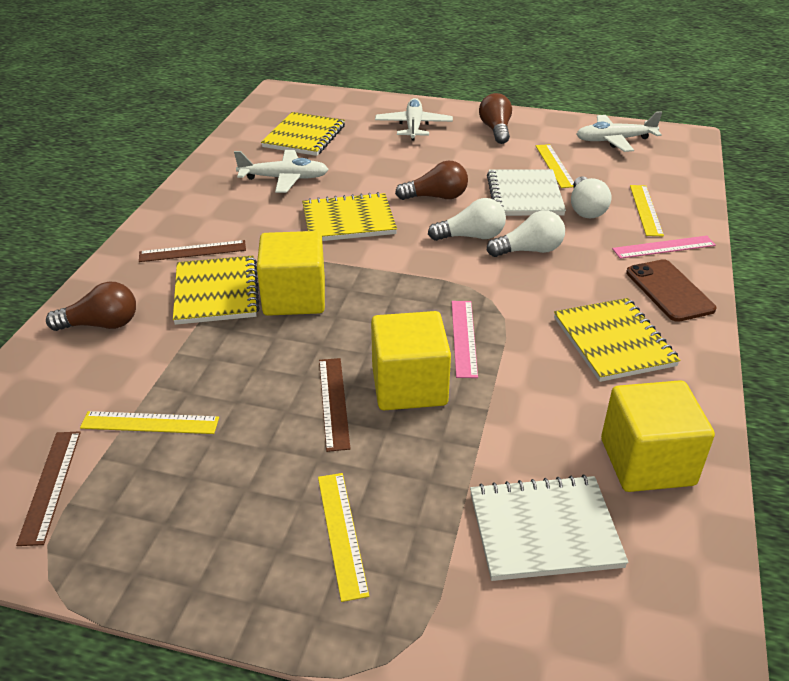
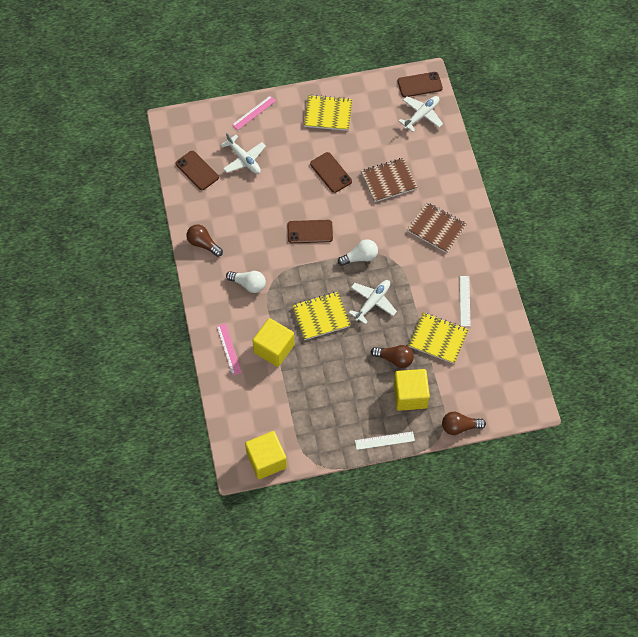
brown notebook: none = 0 -> [361,158,417,202] [407,202,467,253] = 2
brown phone: [626,259,716,322] = 1 -> [176,151,219,190] [287,220,333,243] [310,152,352,193] [398,72,443,97] = 4
brown ruler: [16,431,81,546] [139,240,246,262] [319,358,351,452] = 3 -> none = 0
white light bulb: [428,198,506,241] [487,211,565,257] [571,176,611,218] = 3 -> [226,271,266,293] [338,239,378,266] = 2
white notebook: [470,474,629,581] [487,169,566,216] = 2 -> none = 0
white ruler: none = 0 -> [355,432,415,450] [460,276,471,326] = 2
yellow notebook: [173,256,260,325] [261,112,345,156] [302,192,397,241] [554,298,680,382] = 4 -> [292,292,351,340] [304,95,352,131] [408,312,469,364] = 3
yellow ruler: [80,411,219,434] [318,473,369,602] [536,144,574,188] [630,185,664,236] = 4 -> none = 0

